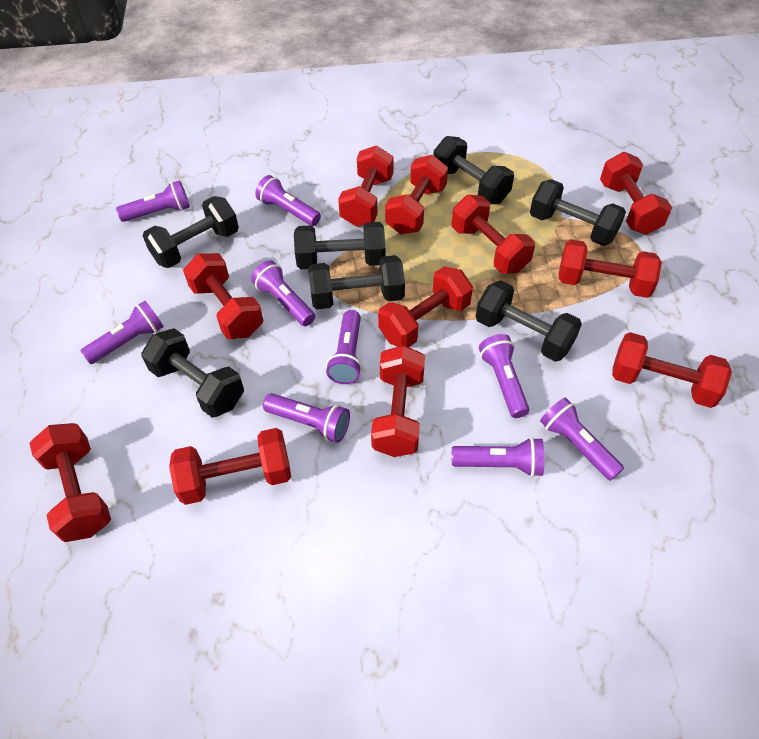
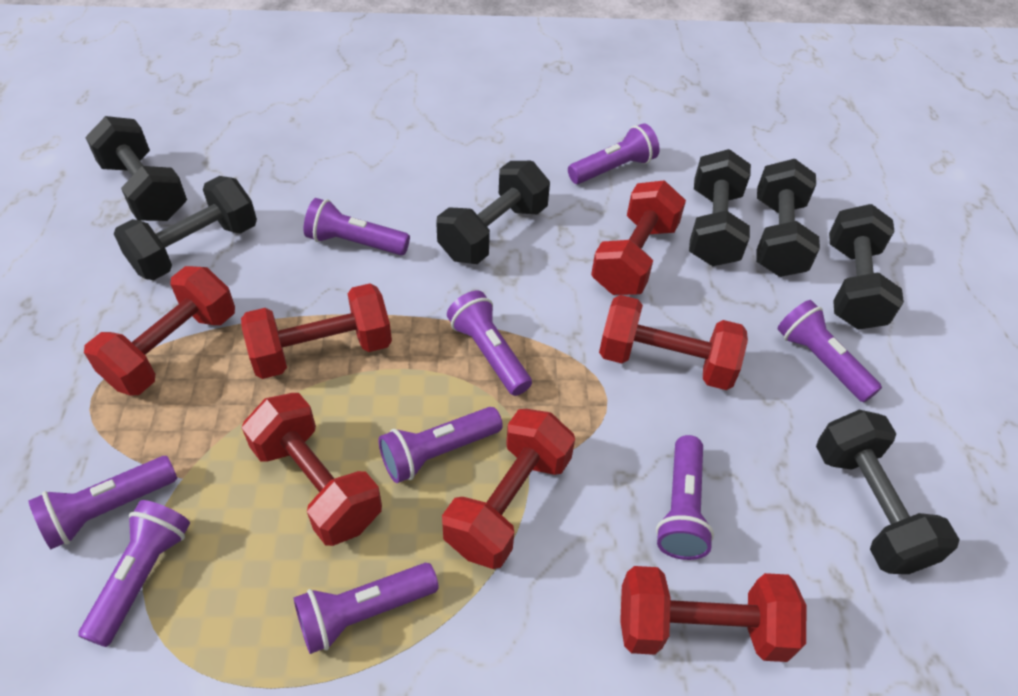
red dumbbell: [29,423,111,542] [169,428,291,505] [183,253,264,339] [338,145,394,227] [371,345,425,457] [378,266,473,347] [385,155,448,234] [451,195,535,274] [559,239,662,298] [600,152,672,234] [612,332,732,408] = 11 -> [84,266,235,396] [241,283,392,379] [242,393,382,546] [442,409,575,569] [591,180,686,295] [599,295,748,390] [620,566,807,662] = 7

